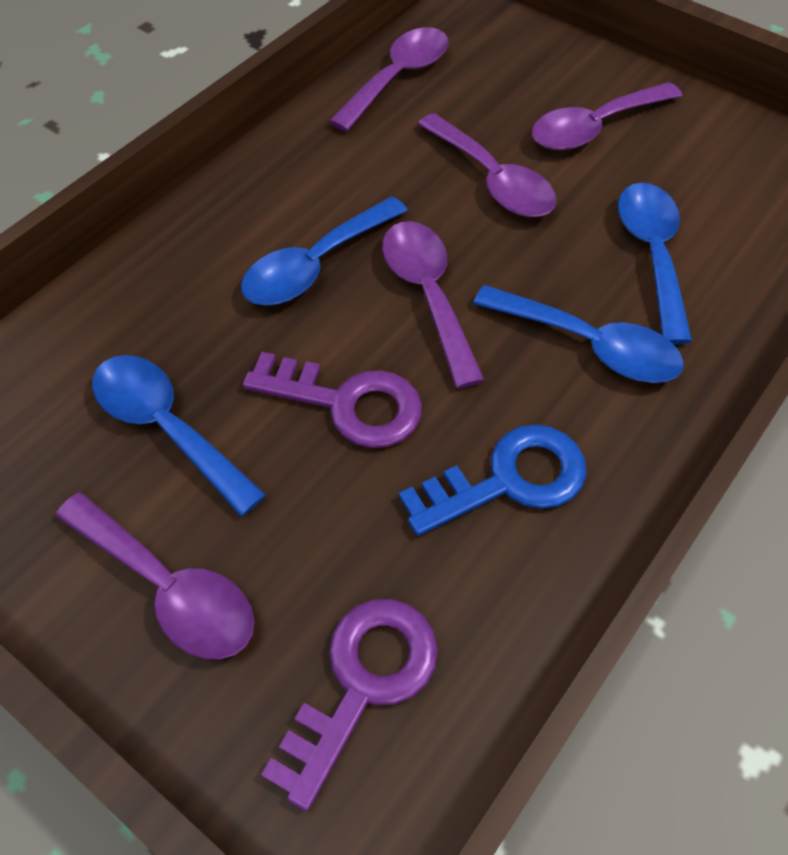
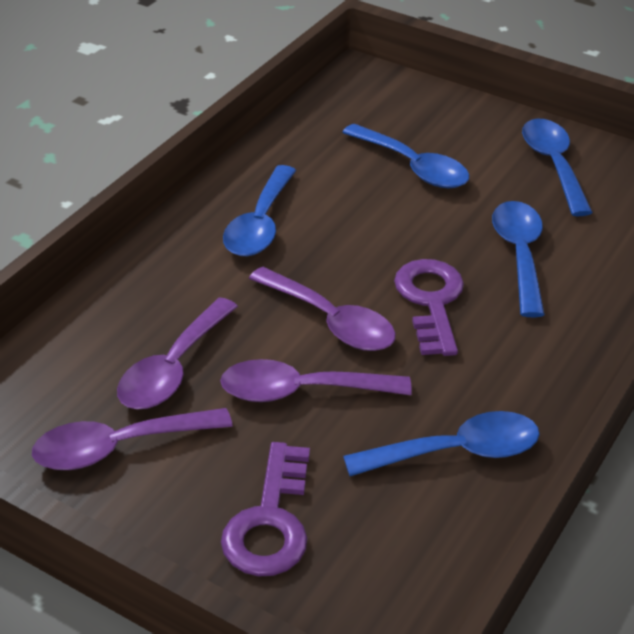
blue key: [399,424,587,536] = 1 -> none = 0
blue spoon: [92,355,266,516] [241,196,408,305] [473,285,684,383] [618,183,692,344] = 4 -> [223,165,296,256] [342,124,469,188] [343,411,540,476] [492,201,545,317] [522,119,593,216] = 5
purple spoon: [55,492,255,659] [329,27,448,132] [382,221,485,388] [418,113,557,217] [532,82,682,151] = 5 -> [32,408,233,470] [117,298,238,409] [220,359,412,402] [249,267,396,351] = 4

